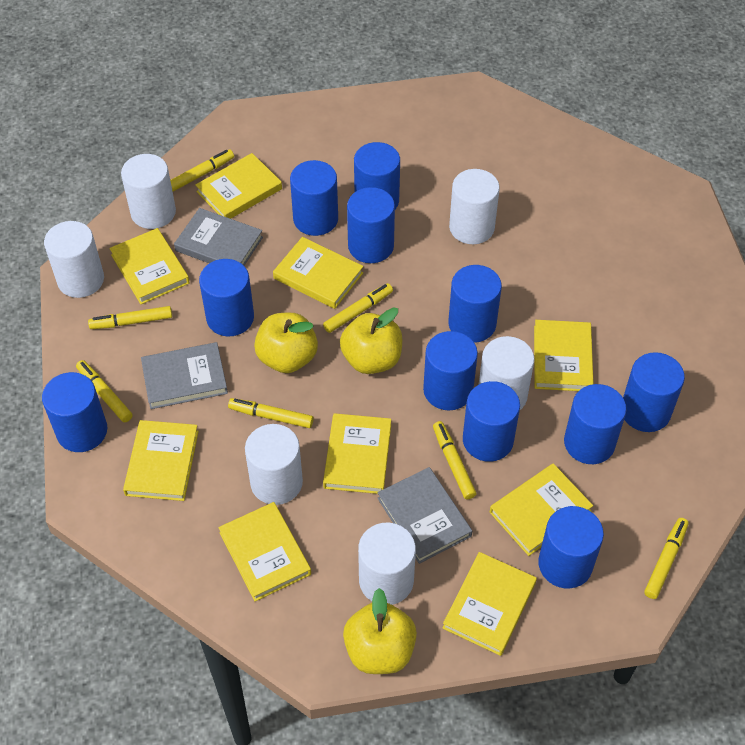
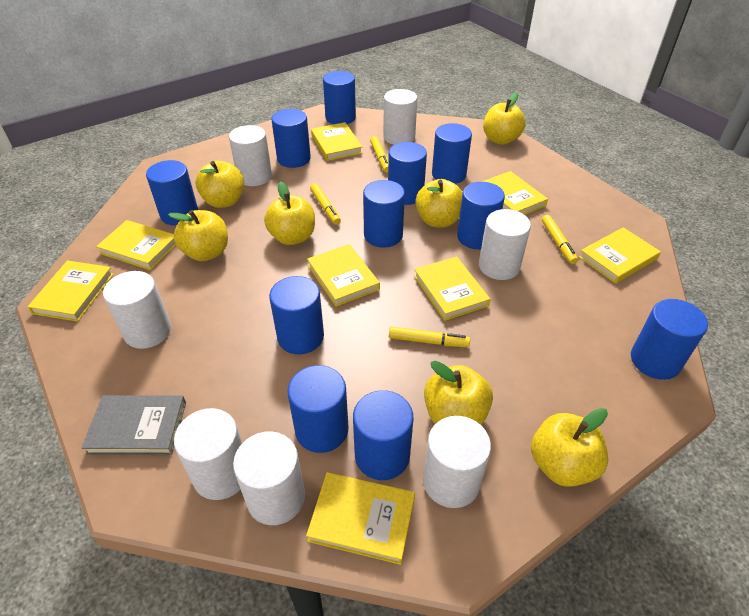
grey book: [141,342,228,409] [174,208,263,266] [378,467,472,564] = 3 -> [82,395,186,455] = 1
white cylinder: [44,221,104,298] [121,154,176,229] [245,424,303,505] [358,523,416,605] [449,169,500,244] [479,336,534,410] = 6 -> [103,271,171,349] [174,408,242,500] [229,125,272,186] [233,431,305,525] [383,89,417,145] [423,416,491,508] [479,209,531,280] = 7
yellow apple: [254,313,318,373] [340,307,402,374] [343,588,417,674] = 3 -> [168,210,228,261] [195,161,244,208] [264,182,315,245] [416,179,463,228] [424,361,493,425] [483,92,526,145] [531,408,608,487] = 7
yellow book: [109,228,190,304] [123,420,199,501] [195,153,282,219] [218,502,311,601] [273,237,363,309] [323,413,391,494] [443,552,537,656] [490,463,593,556] [534,320,594,391] = 9 -> [28,261,114,322] [96,220,176,270] [306,472,415,565] [307,244,380,307] [311,122,363,161] [414,256,490,321] [482,171,548,215] [579,227,661,284] = 8
yellow marker: [76,360,133,422] [88,306,172,329] [170,150,234,192] [228,398,314,428] [323,283,393,333] [433,421,476,500] [644,518,689,599] = 7 -> [310,183,341,225] [370,136,388,173] [389,327,470,347] [542,215,578,264] = 4

